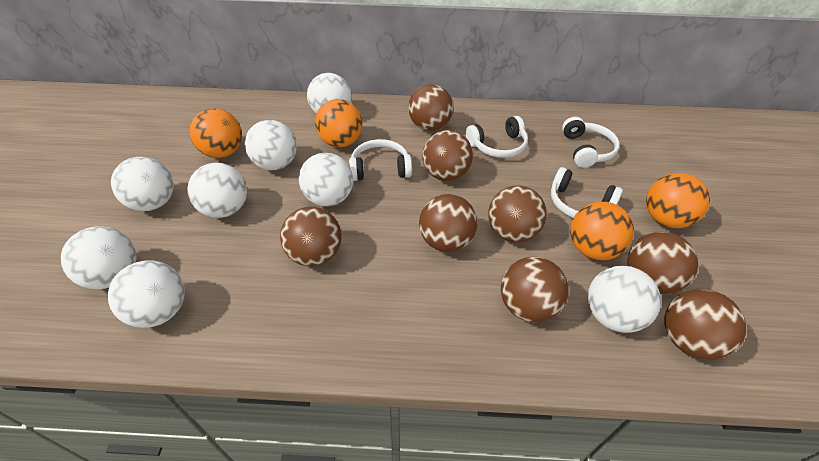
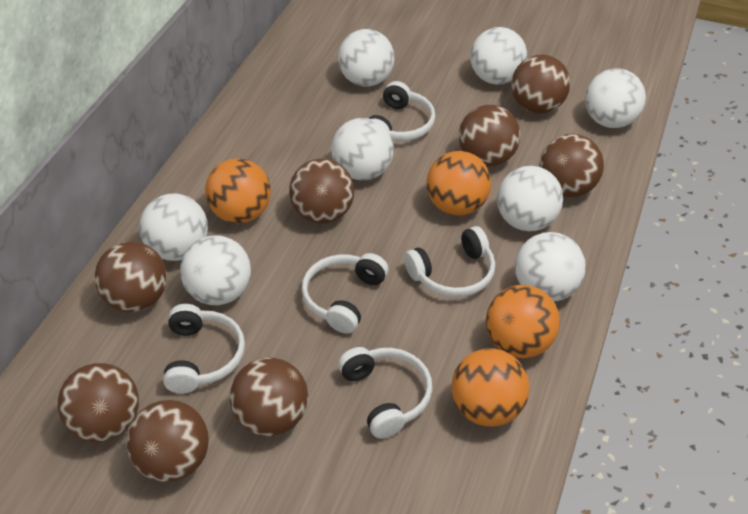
white headphones: [349,139,412,181] [466,116,528,158] [551,167,623,218] [562,117,620,168] = 4 -> [163,304,245,393] [301,253,389,334] [338,347,432,439] [369,81,436,141] [404,226,495,297] = 5

